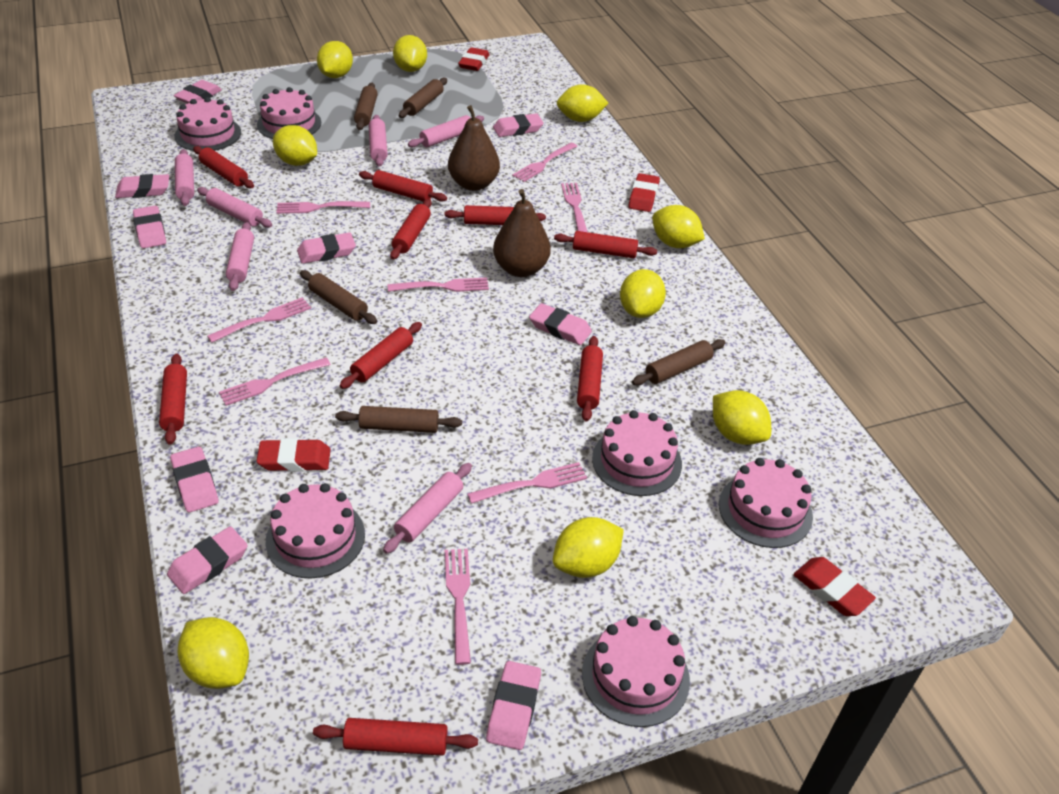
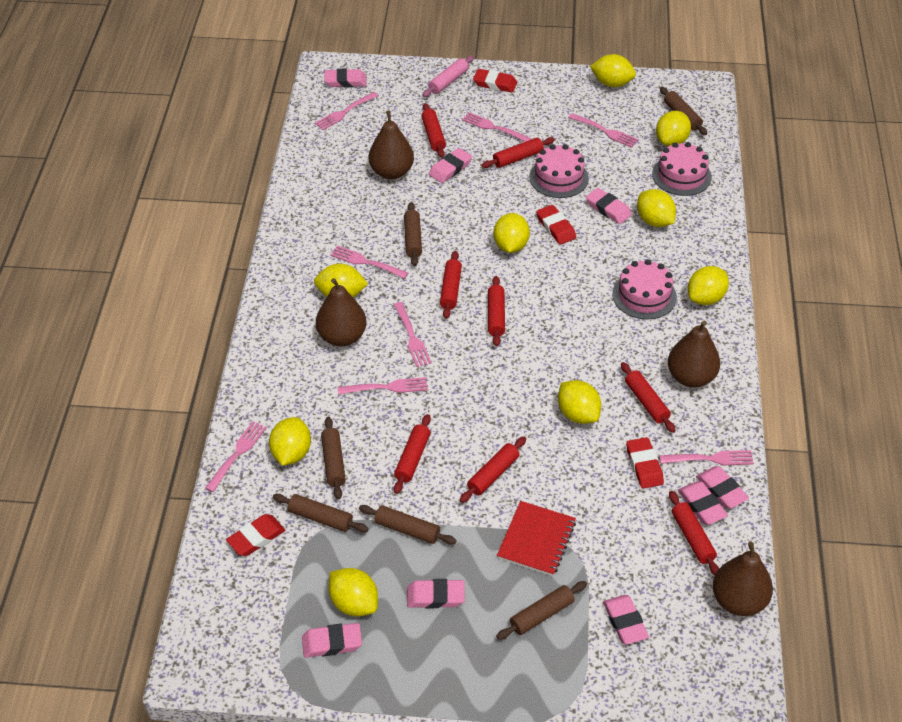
brown pear: [448,105,500,191] [493,189,551,277] = 2 -> [316,278,367,347] [369,111,414,179] [668,321,720,387] [713,542,773,616] = 4
brown rolling pin: [300,270,377,324] [335,406,462,433] [354,83,378,130] [399,78,447,118] [632,339,726,385] = 5 -> [273,494,369,532] [321,417,346,499] [359,505,457,545] [404,202,422,266] [496,581,587,640] [660,87,707,135] = 6
pink cake: [174,97,241,151] [257,87,321,139] [266,483,365,579] [582,616,690,727] [592,410,682,496] [719,458,813,548] = 6 -> [529,144,589,198] [612,259,677,319] [652,142,712,196] = 3
pink eraser: [115,174,169,198] [133,206,166,248] [167,526,248,594] [170,447,219,512] [174,80,222,103] [297,232,356,264] [486,661,541,750] [493,113,544,137] [529,303,592,345] = 9 -> [302,623,362,658] [324,68,366,87] [407,579,465,608] [429,148,472,183] [586,188,632,224] [603,595,649,645] [678,481,728,525] [696,466,749,509] = 8
pink rolling pin: [175,149,194,206] [197,187,272,228] [226,222,254,291] [369,115,388,167] [383,463,472,554] [408,115,484,147] = 6 -> [423,56,474,97] = 1
red notebook: none = 0 -> [497,501,576,576] = 1
red rolling pin: [159,353,187,445] [193,146,254,188] [313,718,478,756] [339,322,422,389] [359,170,447,202] [390,199,431,260] [445,205,546,225] [554,231,657,258] [577,336,603,421] = 9 -> [394,414,431,494] [421,103,446,158] [440,251,462,319] [460,436,526,503] [481,137,555,168] [488,276,505,346] [621,362,676,433] [669,491,719,575] = 8

